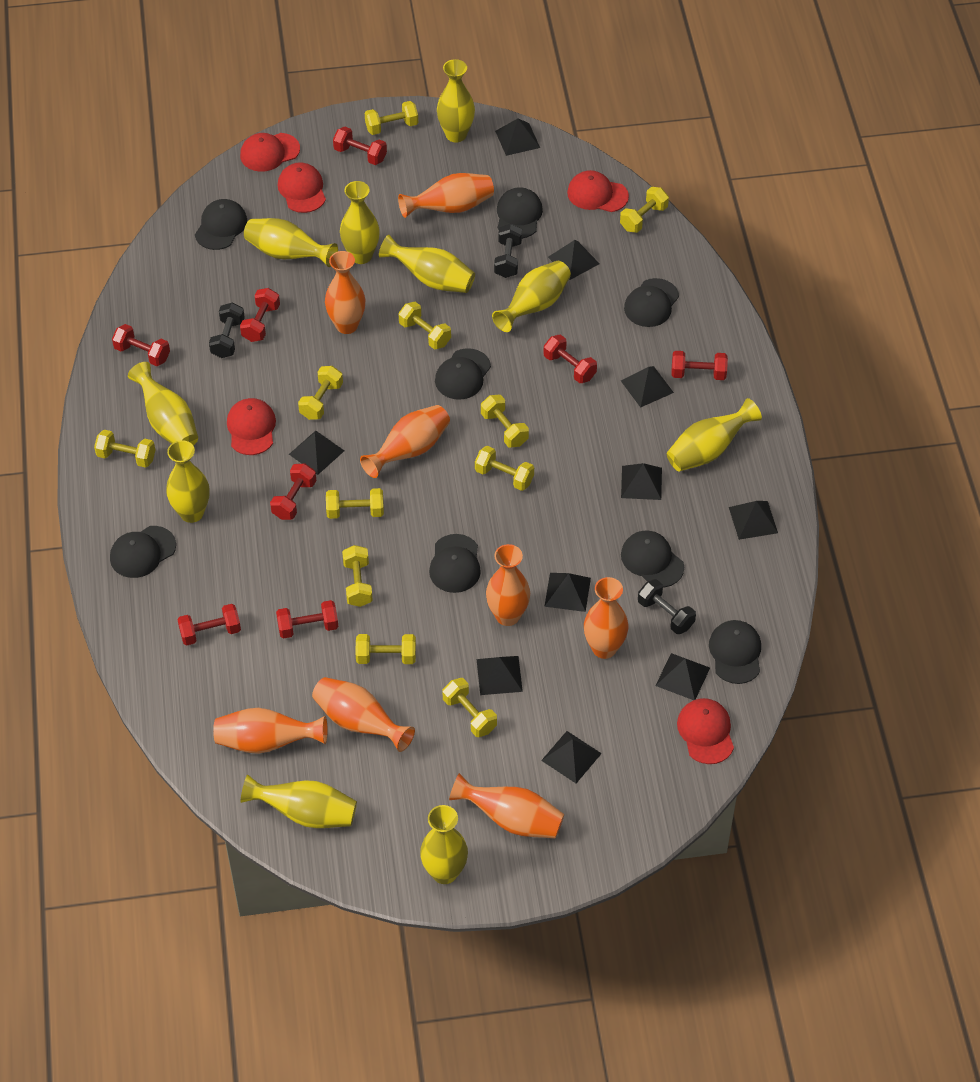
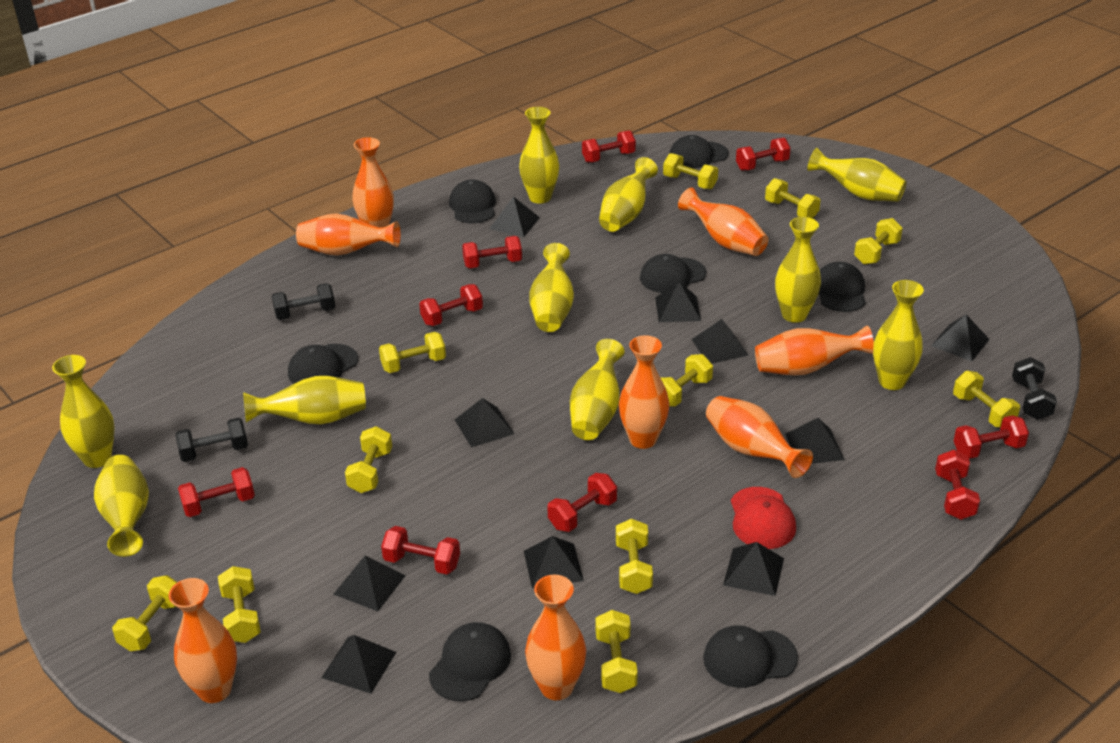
black cap: [110,526,176,578] [195,199,247,250] [429,534,481,593] [435,348,491,400] [497,187,543,239] [621,530,684,587] [624,278,679,327] [709,620,761,684] = 8 -> [288,344,358,384] [429,622,511,701] [449,179,496,223] [640,254,706,293] [669,135,729,168] [703,625,798,688] [819,262,866,312] = 7
red cap: [227,398,276,455] [240,133,300,172] [278,162,326,213] [567,170,629,212] [677,698,734,764] = 5 -> [731,487,796,549] = 1
red dumbbell: [112,324,170,366] [177,604,241,646] [240,288,280,342] [270,464,316,520] [276,600,338,639] [333,127,387,165] [543,334,597,383] [671,351,728,380] = 8 -> [178,467,255,517] [381,526,460,574] [419,284,483,326] [462,236,522,268] [548,473,617,532] [582,130,636,163] [736,138,791,171] [935,450,980,520] [954,415,1029,459] = 9

